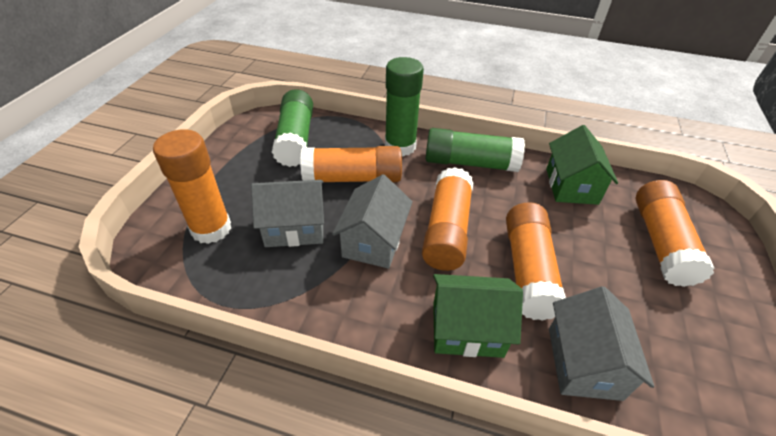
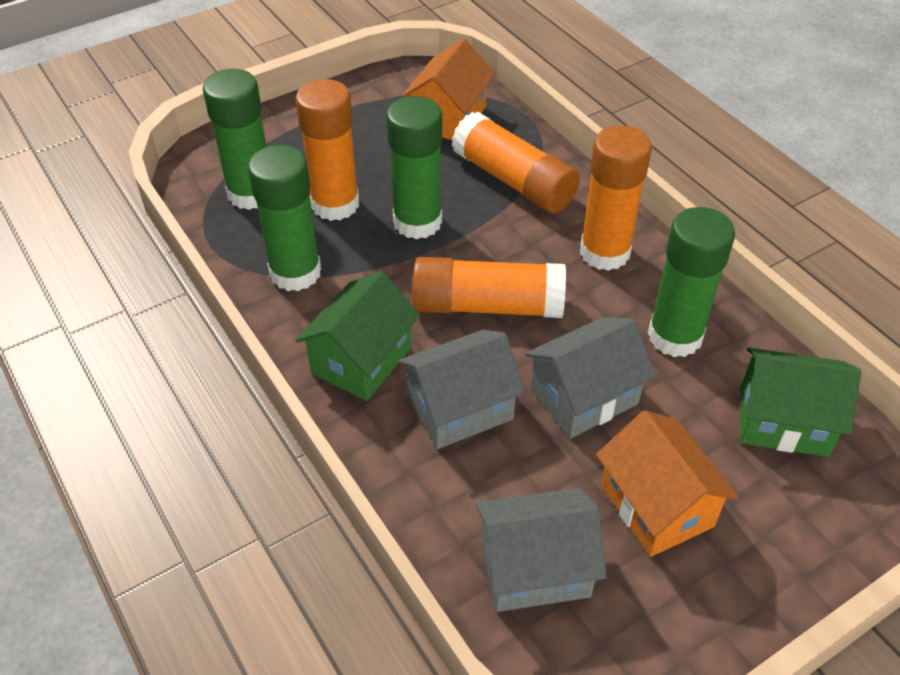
green glue stick: [272,89,313,167] [385,57,424,157] [426,128,525,172] = 3 -> [203,69,267,210] [248,145,321,291] [386,96,442,239] [648,207,735,357] = 4
orange glue stick: [153,129,231,244] [300,146,402,182] [422,167,474,271] [506,202,566,321] [635,180,714,287] = 5 -> [295,79,359,221] [412,257,566,318] [451,112,580,214] [580,125,652,271] = 4
orange house: none = 0 -> [402,39,495,140] [596,410,738,557] = 2

